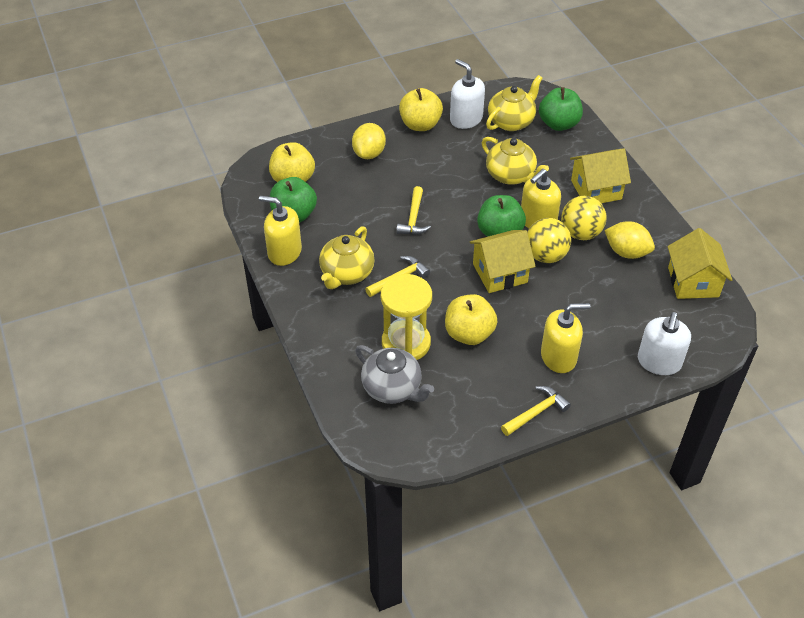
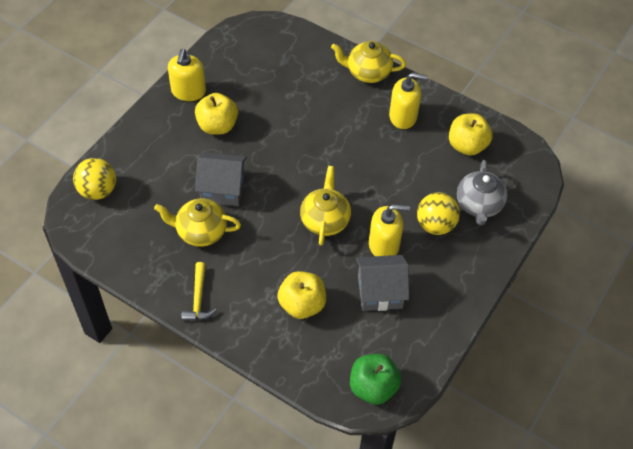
green apple: [270,177,317,223] [477,195,526,237] [539,87,583,131] = 3 -> [350,354,401,405] = 1
grey house: none = 0 -> [195,152,247,206] [356,255,409,311] = 2
white soap dispenser: [450,59,485,129] [638,312,691,375] = 2 -> none = 0
yellow hammer: [365,256,430,297] [396,186,431,235] [501,386,571,436] = 3 -> [182,262,217,321] = 1
yellow hourglass: [381,274,432,360] = 1 -> none = 0
yellow house: [470,230,536,293] [570,148,631,203] [668,228,732,299] = 3 -> none = 0
yellow lemon: [352,123,386,159] [604,221,655,259] = 2 -> none = 0

